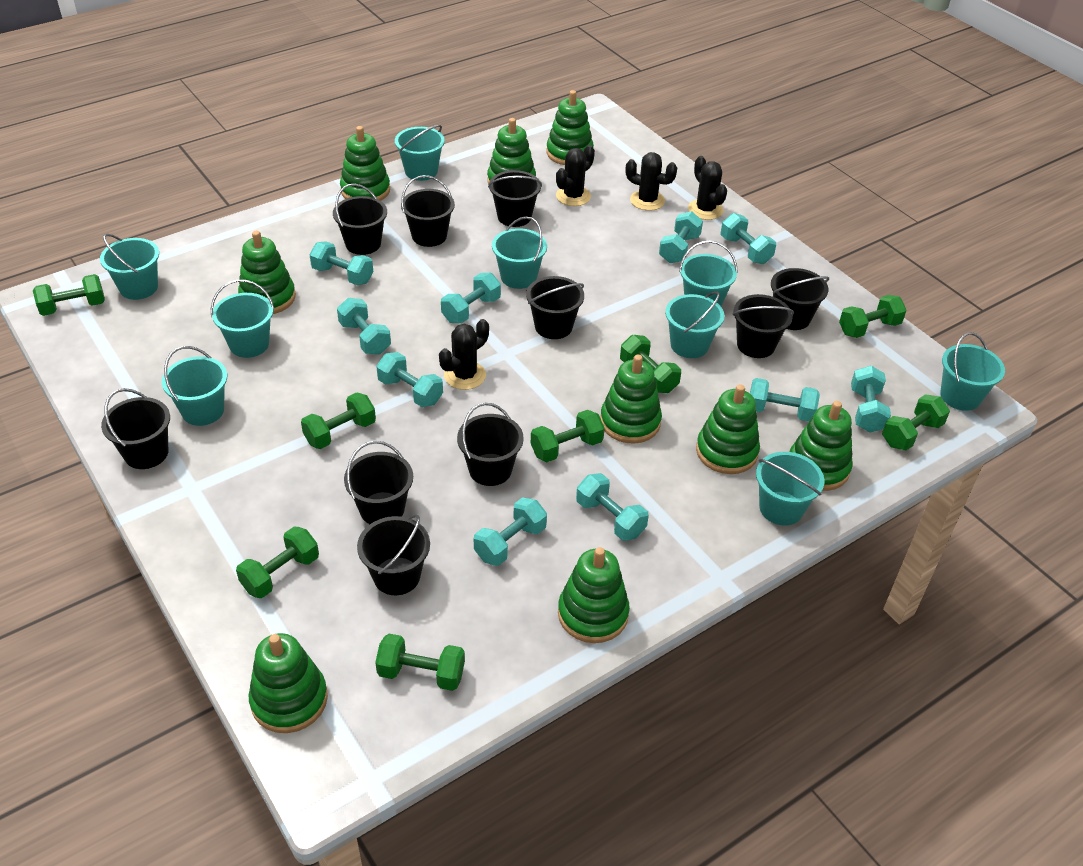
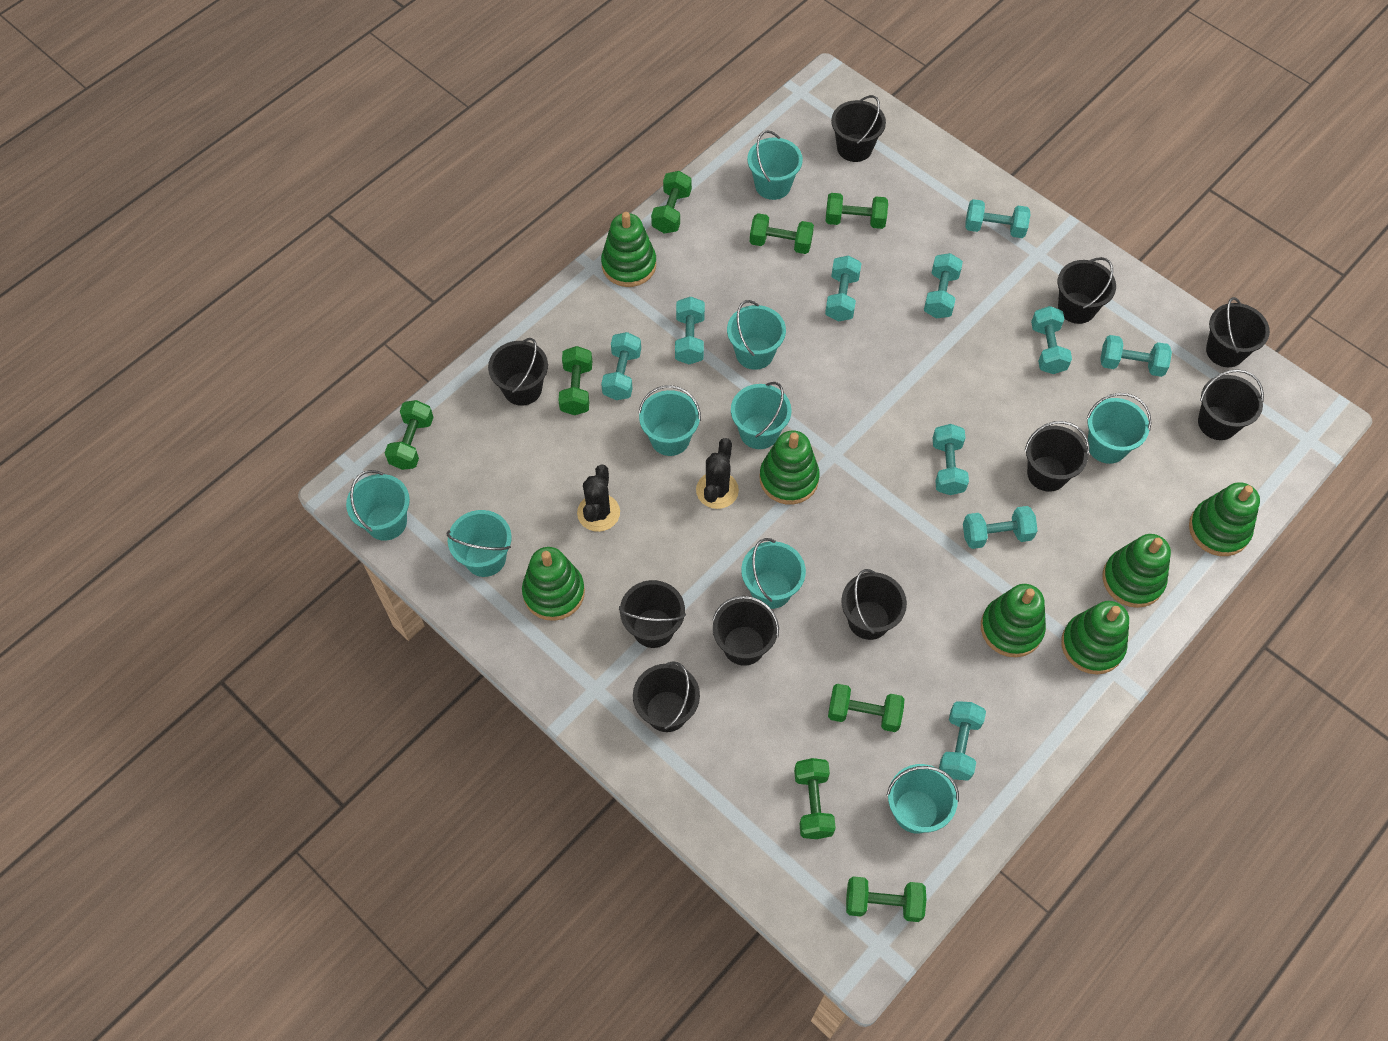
black cactus: [439,319,489,390] [556,145,595,206] [626,152,677,211] [688,156,727,220] = 4 -> [577,464,620,532] [696,438,739,509] = 2
green stacking toy: [238,231,296,314] [248,633,328,733] [340,126,390,201] [487,118,536,185] [546,90,594,165] [558,547,630,643] [600,355,662,444] [696,384,760,474] [789,401,853,491] = 9 -> [522,547,585,621] [601,212,656,287] [760,431,820,505] [981,584,1046,657] [1061,601,1129,674] [1103,534,1171,608] [1189,482,1260,556] = 7

